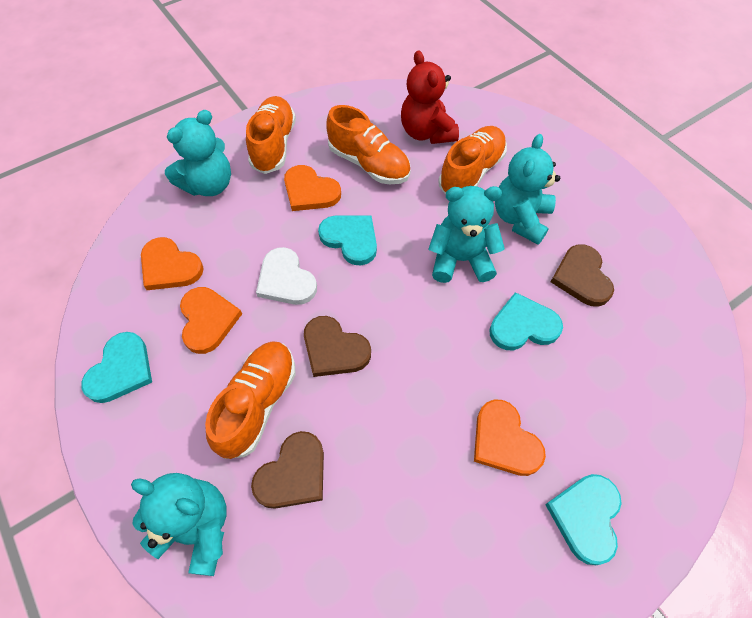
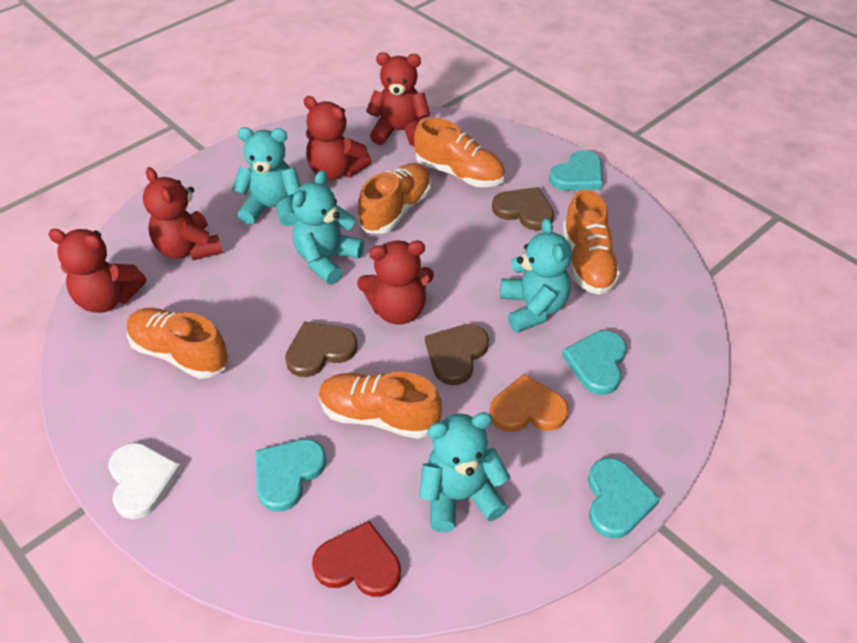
orange heart: [141,237,204,290] [180,287,242,354] [284,165,341,211] [474,400,546,476] = 4 -> [489,374,569,432] = 1
orange shoe: [205,341,296,459] [246,96,296,174] [326,105,411,184] [438,126,507,195] = 4 -> [127,308,229,379] [319,372,442,439] [358,163,431,234] [414,117,505,187] [563,190,620,295] = 5
red heart: none = 0 -> [312,521,401,597] = 1
red teddy bear: [401,50,459,144] = 1 -> [48,229,146,313] [143,167,223,260] [304,96,371,180] [357,240,434,325] [366,52,430,147] = 5

